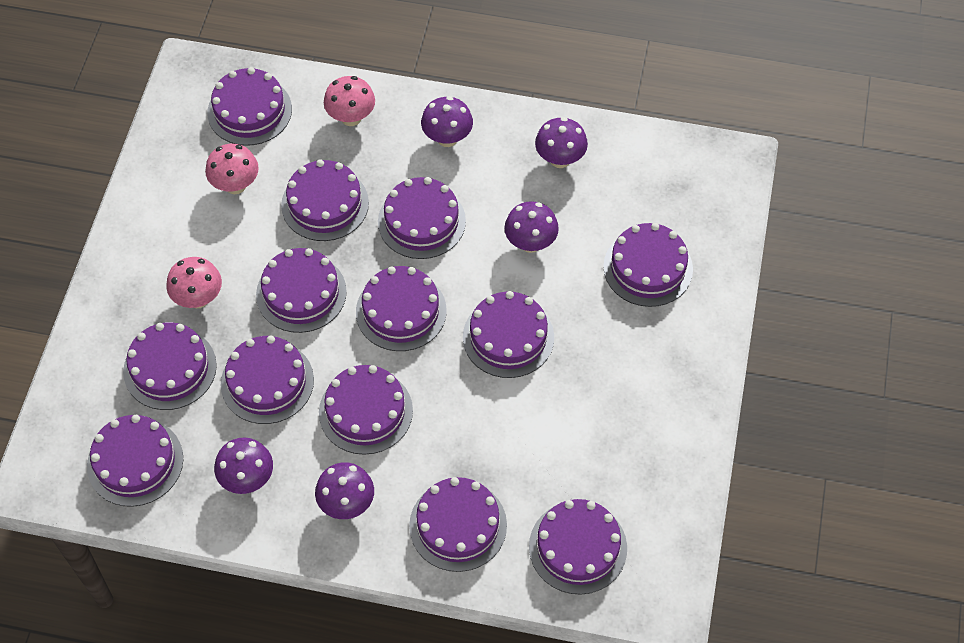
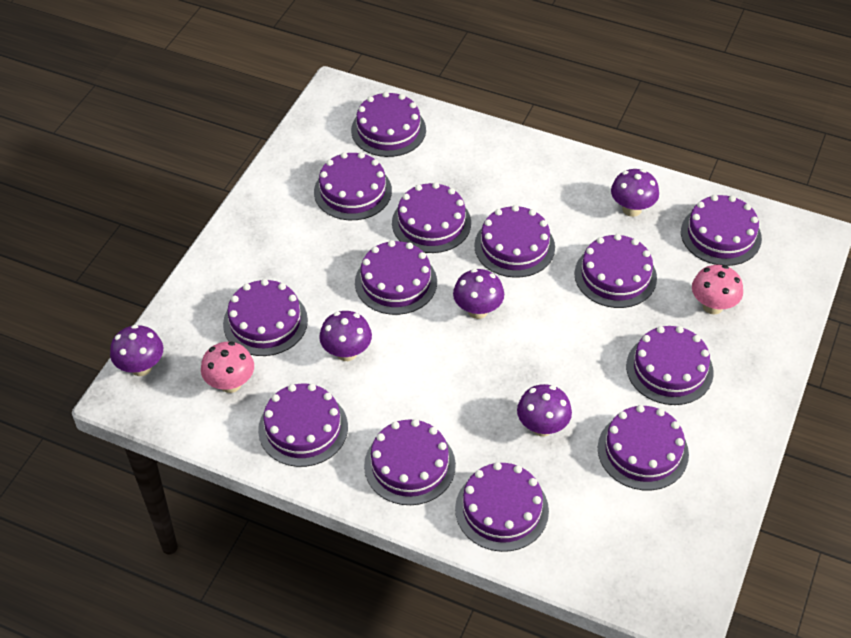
pink mushroom: [166,257,222,308] [205,144,259,194] [324,76,375,126] = 3 -> [201,342,254,393] [692,265,743,315] = 2

